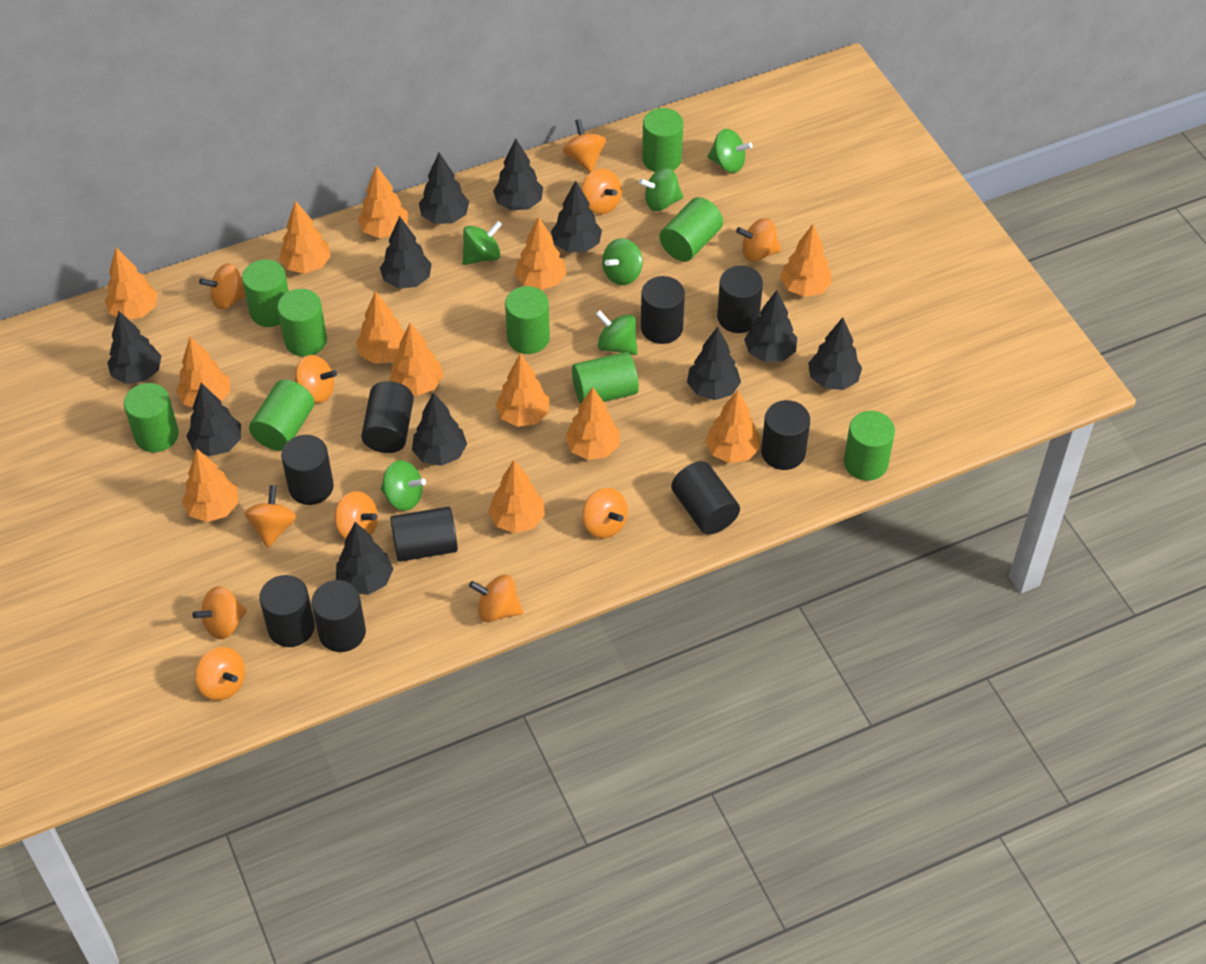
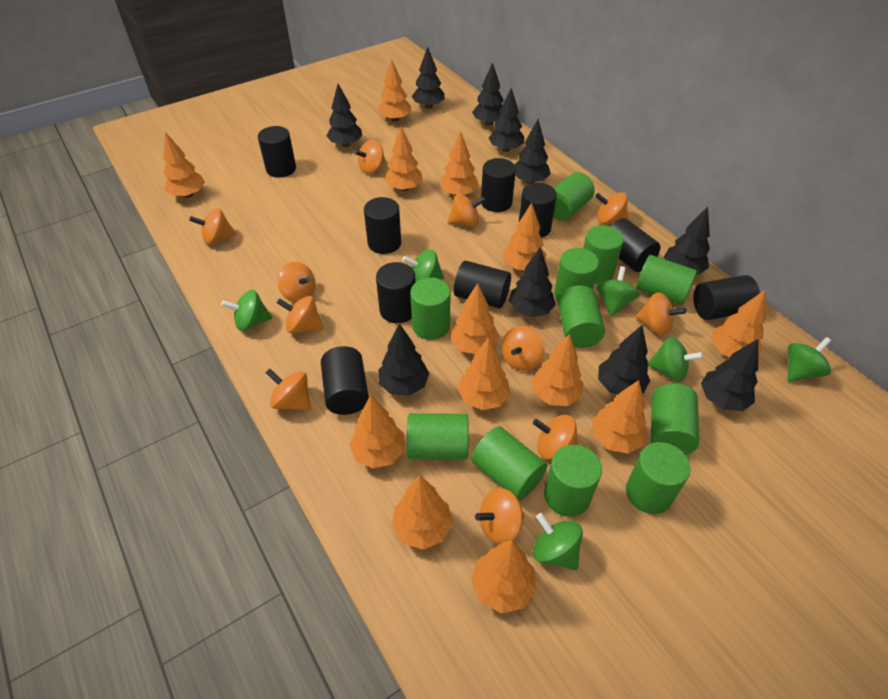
black tree: [107,311,161,384] [186,383,241,456] [336,522,393,595] [380,216,432,289] [412,392,467,466] [419,153,469,224] [493,139,543,210] [551,180,602,252] [687,327,741,400] [744,290,797,362] [808,317,862,390] = 11 -> [327,84,362,147] [378,323,430,396] [412,47,445,109] [472,63,504,126] [489,88,524,152] [509,247,555,317] [515,119,551,184] [598,325,650,395] [664,207,710,275] [701,339,758,411] = 10
green cylinder: [124,383,179,452] [242,259,289,327] [249,380,315,451] [277,289,327,357] [505,286,550,354] [572,352,639,404] [642,108,683,172] [660,197,723,262] [844,411,895,481] = 9 -> [407,413,469,460] [410,278,451,340] [472,426,547,500] [544,445,602,517] [553,172,595,221] [554,248,599,301] [558,285,605,348] [583,225,624,284] [626,442,690,514] [636,255,697,305] [651,383,699,455] = 11

